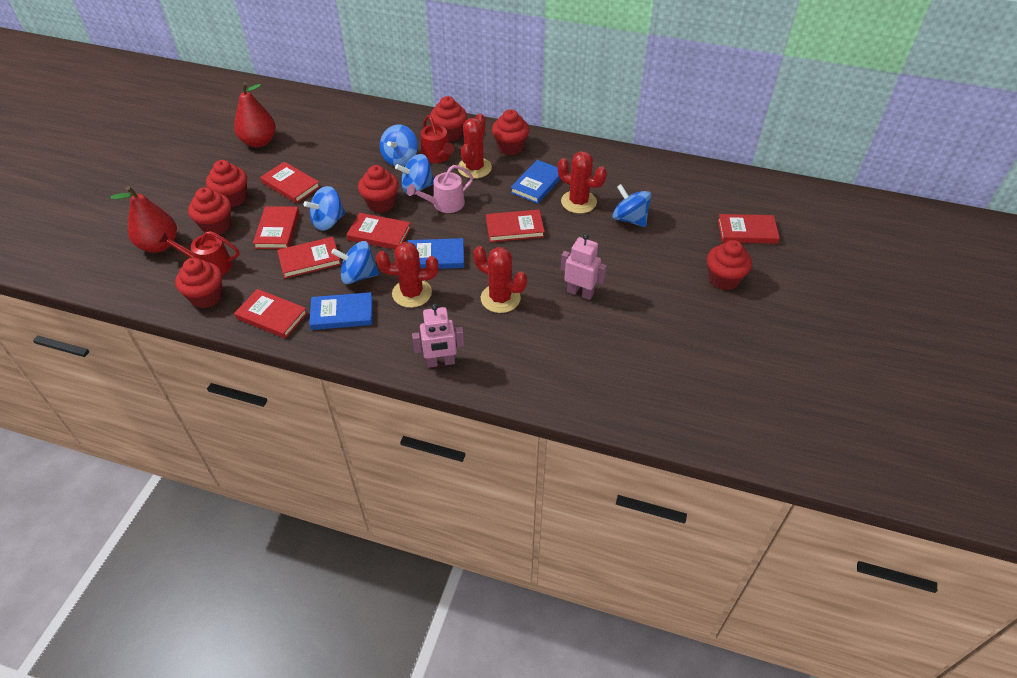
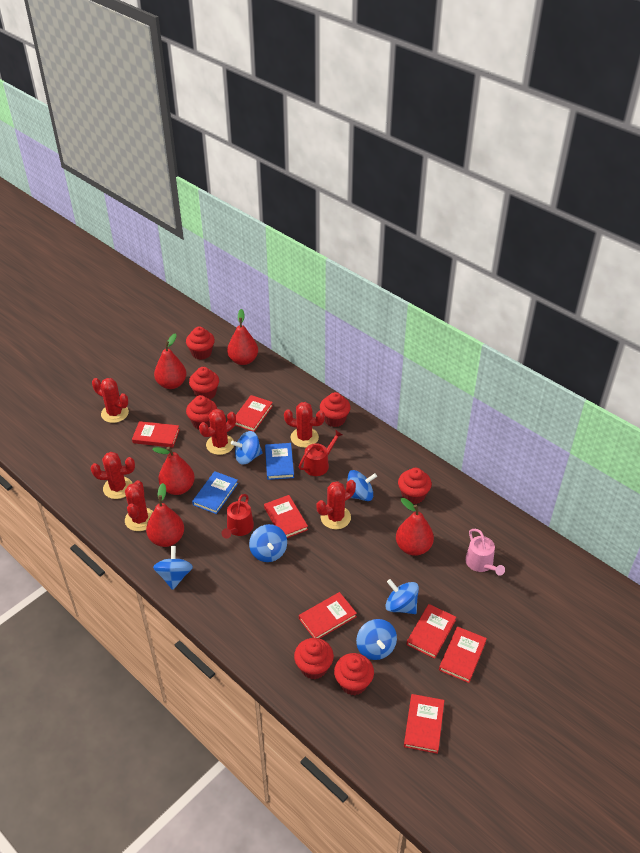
blue book: [309,292,373,330] [407,238,464,269] [511,160,560,204] = 3 -> [192,471,238,514] [265,443,294,480] = 2
blue spinning top: [303,186,345,231] [331,241,379,284] [380,124,418,166] [395,154,434,195] [612,184,651,227] = 5 -> [153,546,193,590] [231,431,263,465] [249,524,287,562] [347,470,377,501] [356,619,397,660] [386,579,419,614] = 6
pink robot: [412,304,464,368] [561,234,607,300] = 2 -> none = 0
red cactus: [376,242,438,308] [458,113,492,179] [474,246,527,313] [558,151,607,214] = 4 -> [91,452,135,499] [92,378,129,423] [125,480,153,531] [199,409,236,455] [284,402,325,448] [317,480,356,529] = 6
red pear: [111,186,177,253] [234,82,276,147] = 2 -> [146,483,184,547] [152,447,195,495] [154,333,187,389] [227,309,258,365] [396,498,434,556] = 5

